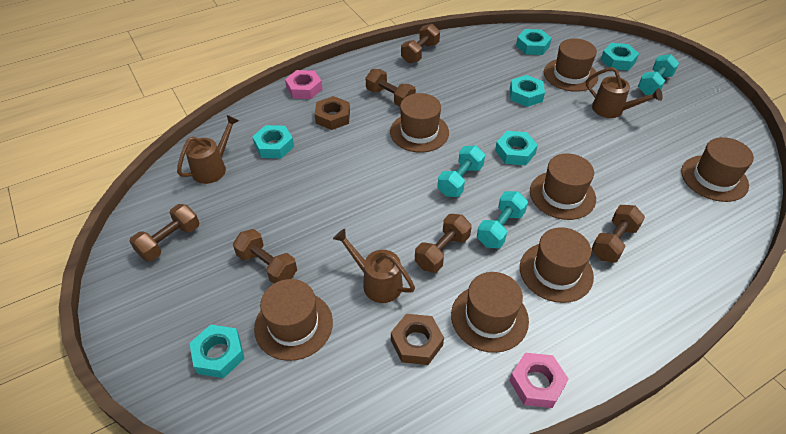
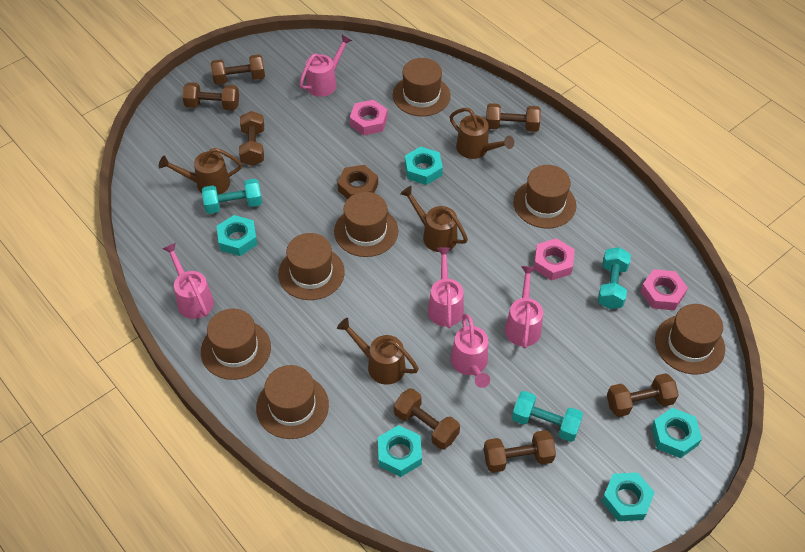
brown dumbbell: [129,204,199,261] [233,229,297,284] [366,69,416,107] [401,24,440,63] [415,214,472,273] [591,205,645,263] = 6 -> [182,82,239,111] [211,55,265,85] [239,111,264,166] [394,388,460,450] [484,430,556,473] [486,103,541,132] [607,373,679,417] = 7
brown nut: [315,96,350,130] [391,314,444,365] = 2 -> [337,165,378,199] = 1
brown watering can: [177,115,239,184] [333,229,415,303] [586,67,663,118] = 3 -> [159,148,242,194] [337,318,419,385] [400,186,468,252] [450,108,514,159] = 4
pink nut: [285,70,323,99] [509,353,569,408] = 2 -> [350,100,388,135] [534,238,575,281] [640,269,688,310] = 3
pink watering can: none = 0 -> [162,243,214,319] [299,35,352,97] [428,247,464,328] [451,314,490,388] [505,266,543,348] = 5
turquoise nut: [189,325,245,378] [252,125,294,158] [495,131,538,165] [510,75,545,107] [516,29,552,55] [601,43,639,71] = 6 -> [217,215,257,256] [378,425,422,477] [405,147,443,185] [602,472,655,521] [651,408,702,458] = 5

